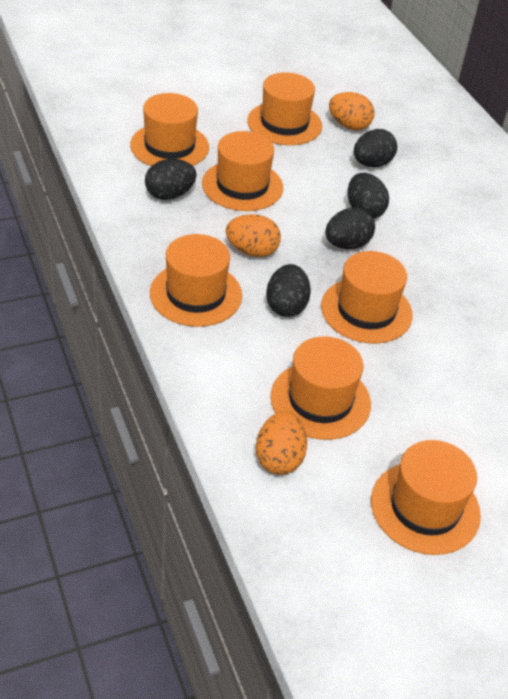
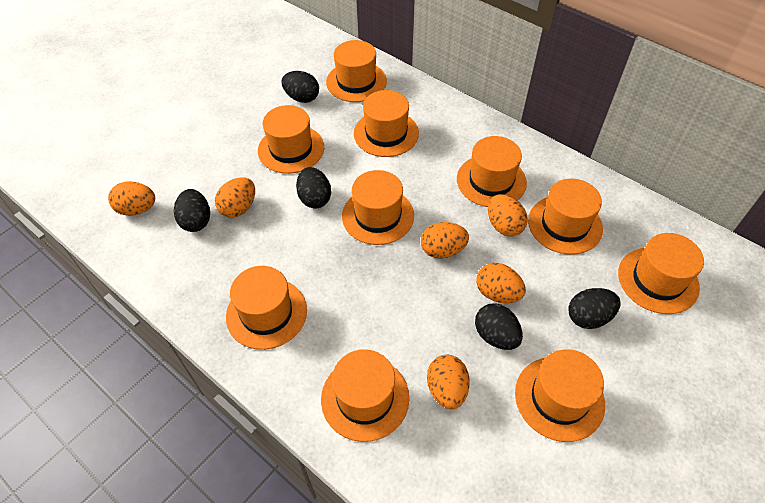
orange egg: [226,214,281,257] [256,411,307,475] [329,92,374,130] = 3 -> [108,181,155,216] [215,177,255,217] [421,222,469,259] [427,355,470,409] [476,263,526,303] [488,194,528,237] = 6
orange hat: [130,93,209,166] [150,234,242,327] [202,131,283,211] [247,72,322,145] [270,336,371,440] [321,251,413,344] [371,440,481,555] = 7 -> [226,266,307,350] [258,105,324,174] [321,349,409,442] [326,40,387,102] [342,170,414,245] [354,90,419,157] [457,136,527,207] [515,349,605,442] [528,179,603,255] [618,233,704,314] = 10

